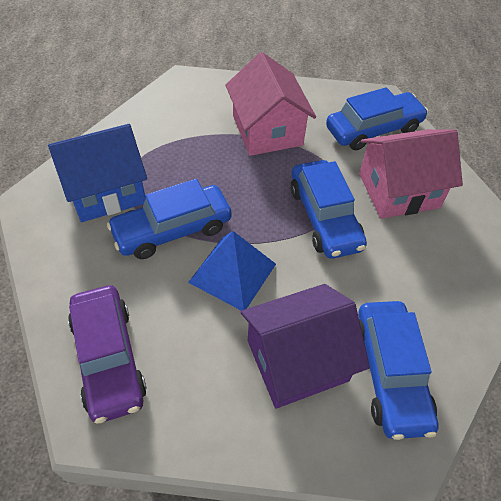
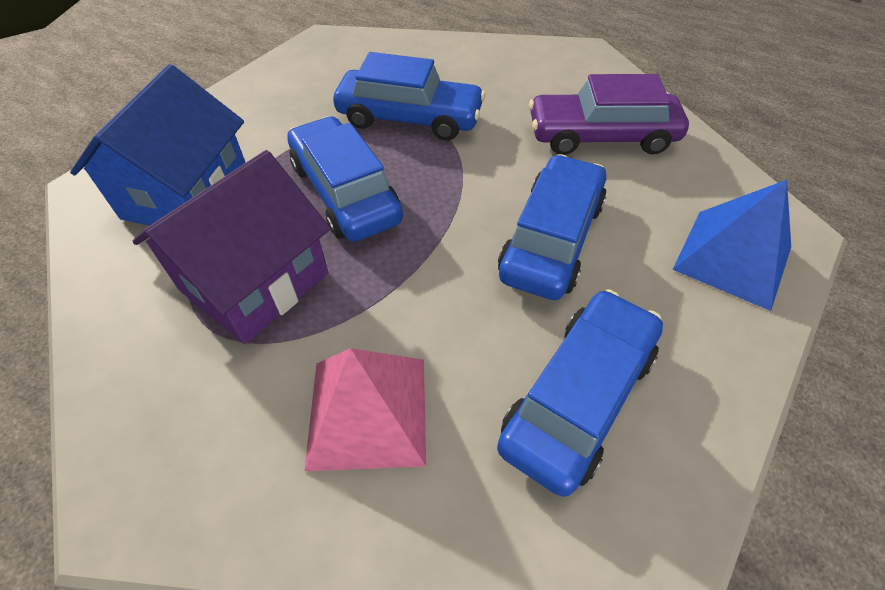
pink house: [225,52,316,156] [359,129,463,219] = 2 -> none = 0
pink pyramid: none = 0 -> [304,348,426,471] = 1

